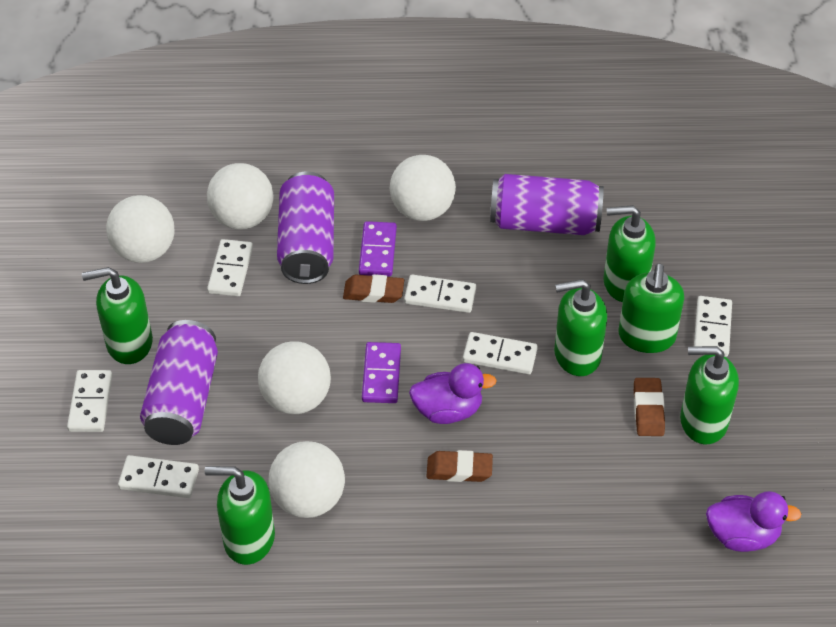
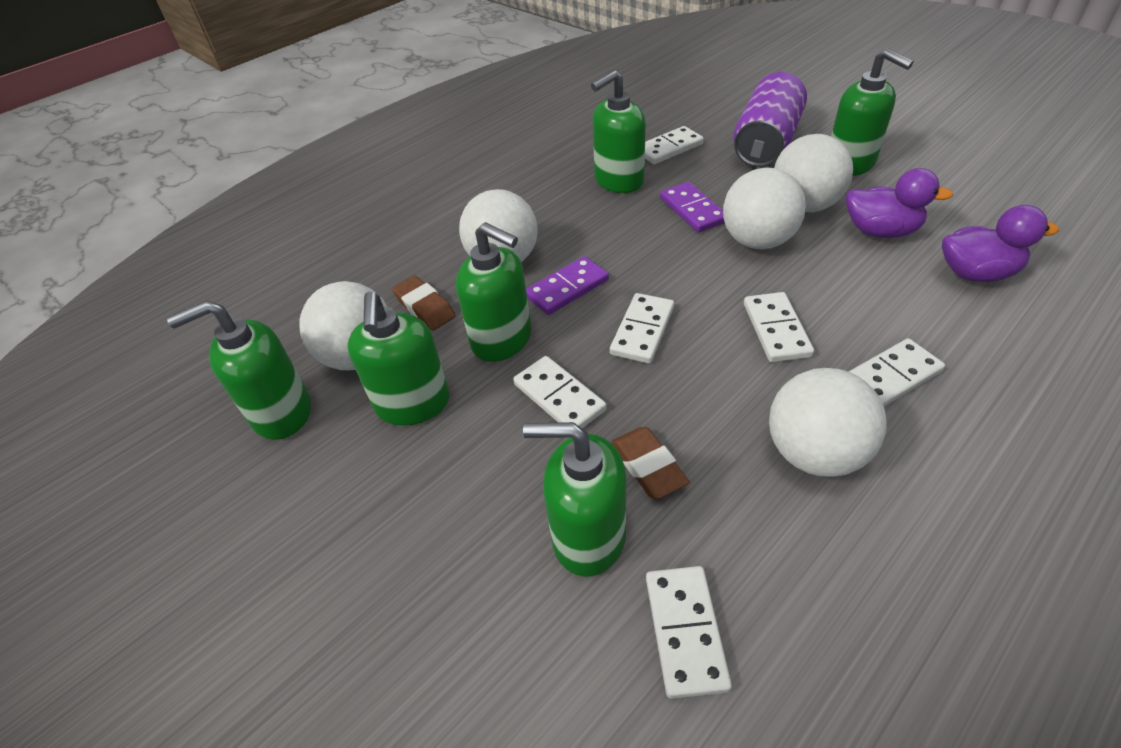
brown eraser: [343,274,404,303] [426,450,493,482] [634,378,665,436] = 3 -> [392,275,456,330] [611,427,690,499] = 2
purple can: [140,320,218,445] [277,171,334,284] [490,174,604,235] = 3 -> [733,72,807,167] = 1

